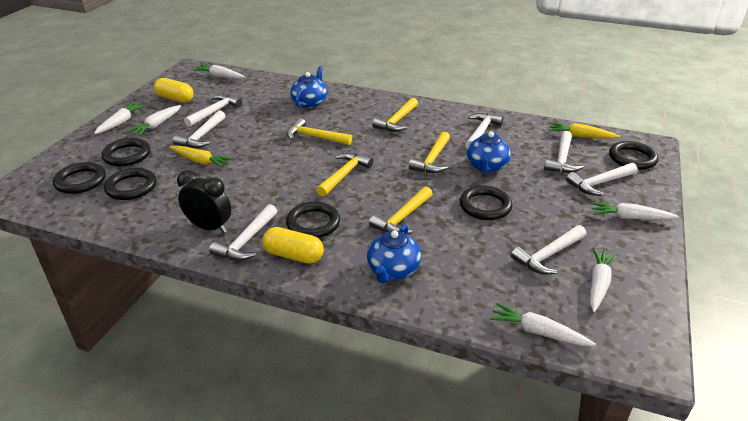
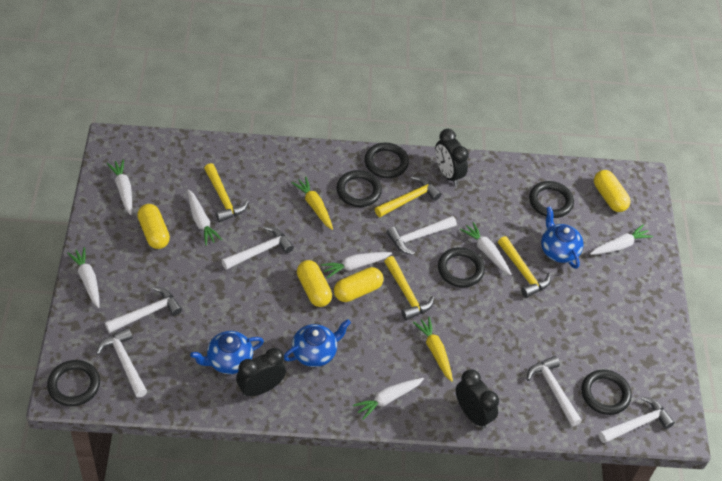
black clock: [177,170,231,233] = 1 -> [236,348,286,397] [435,129,469,185] [456,369,499,429] = 3
white carrot: [94,102,145,134] [127,105,181,136] [193,64,245,79] [490,303,596,346] [590,248,616,312] [591,202,679,220] = 6 -> [67,247,100,308] [107,159,132,215] [188,190,222,245] [321,252,392,278] [353,378,424,420] [460,222,512,275] [590,224,653,255] = 7
white hammer: [173,110,225,148] [184,94,242,127] [209,204,277,261] [465,113,503,149] [511,225,586,275] [544,131,584,173] [566,163,637,196] = 7 -> [96,328,148,398] [105,287,182,333] [221,226,294,270] [387,216,457,255] [527,356,582,427] [599,397,675,443] = 6
yellow capsule: [154,78,193,103] [262,227,324,264] = 2 -> [137,204,170,249] [297,260,332,307] [334,267,383,302] [594,170,631,212] = 4
yellow hammer: [287,118,352,145] [316,153,373,197] [369,186,433,234] [372,98,418,132] [409,132,450,173] = 5 -> [204,163,249,222] [375,176,441,217] [384,256,434,320] [498,236,551,298] = 4

